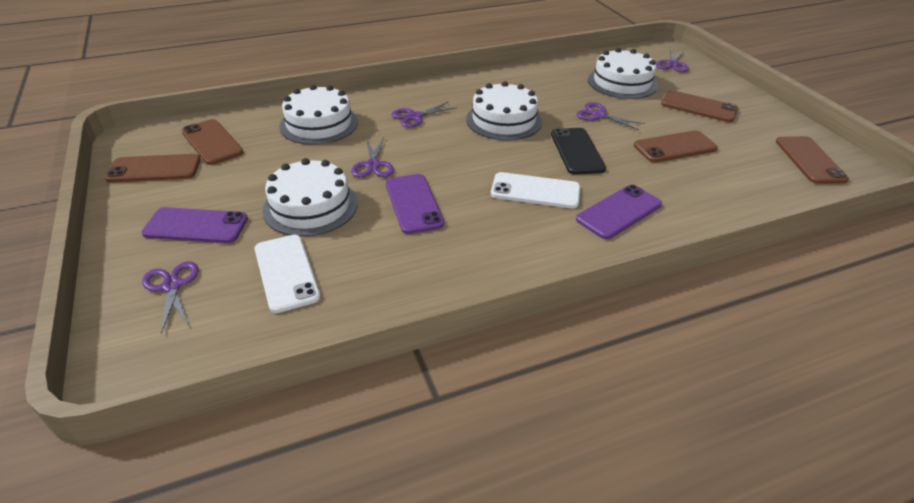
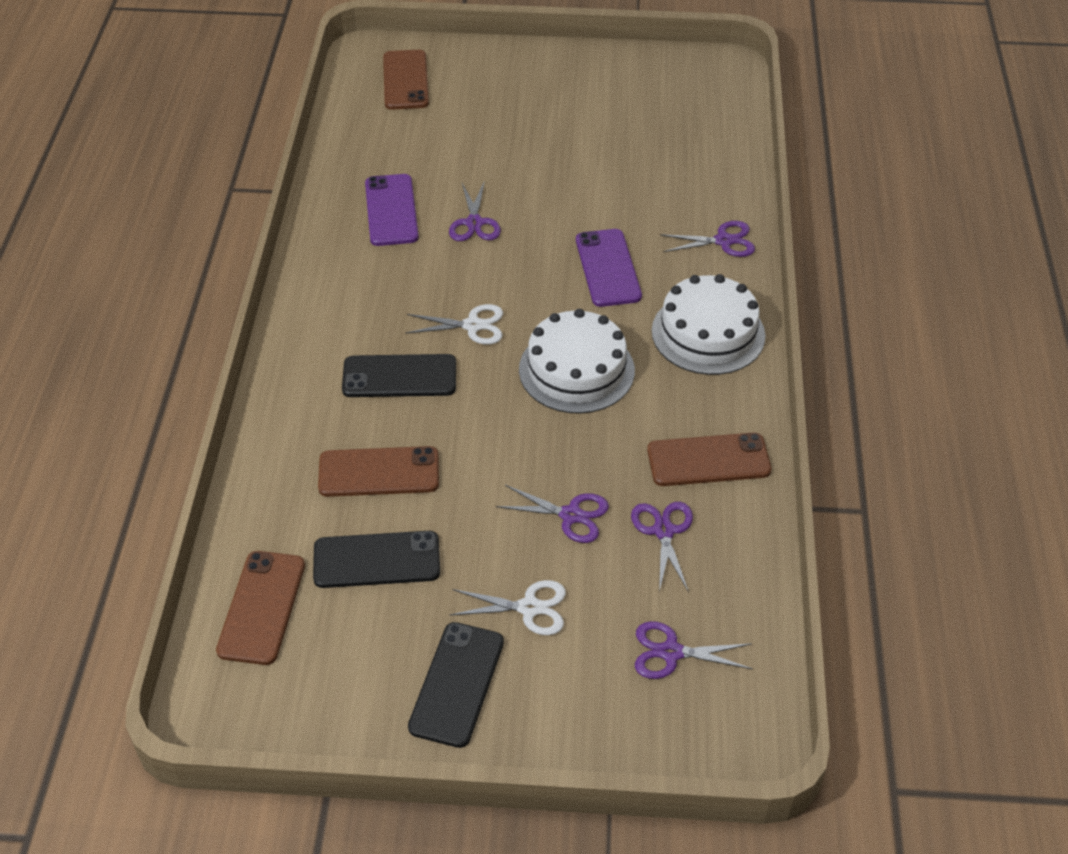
black phone: [551,128,606,175] = 1 -> [313,531,440,588] [342,354,456,397] [408,622,504,748] = 3
brown phone: [105,154,201,182] [182,119,244,165] [634,130,718,163] [661,90,738,122] [776,136,849,184] = 5 -> [216,551,305,665] [318,446,439,497] [383,50,429,110] [647,433,772,486] = 4
purple phone: [142,207,248,243] [386,174,444,234] [576,185,662,239] = 3 -> [365,174,419,246] [576,229,642,307] = 2
white cake: [262,158,358,237] [279,85,358,145] [466,81,542,140] [588,48,657,99] = 4 -> [519,309,635,413] [652,274,765,375] = 2
white phone: [255,235,320,313] [491,172,580,208] = 2 -> none = 0
white scissors: none = 0 -> [405,304,503,344] [450,580,566,635] = 2

